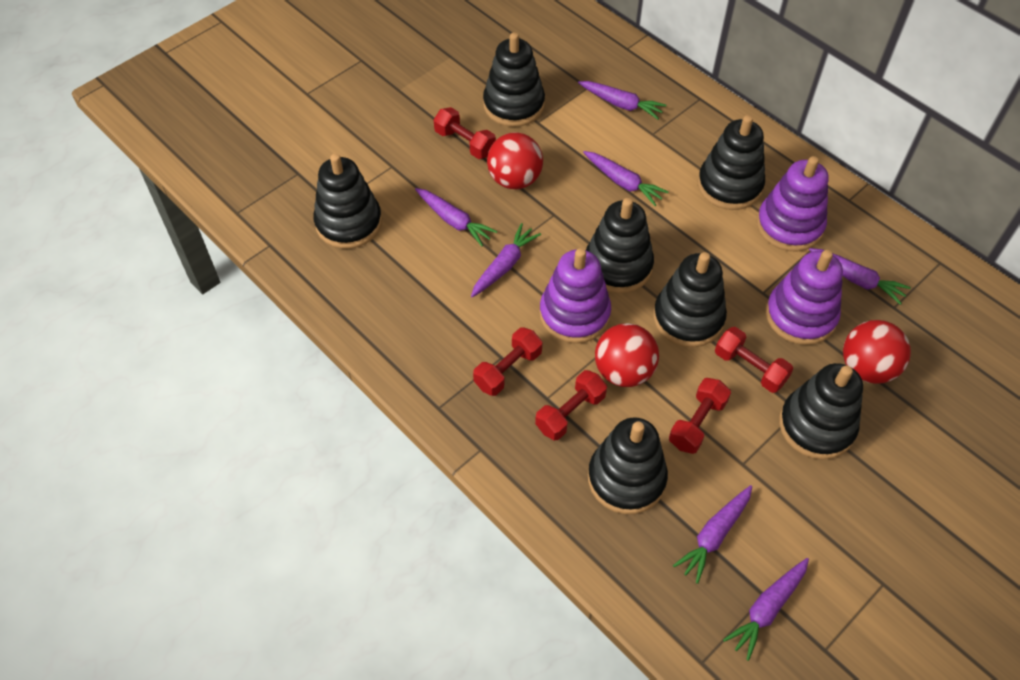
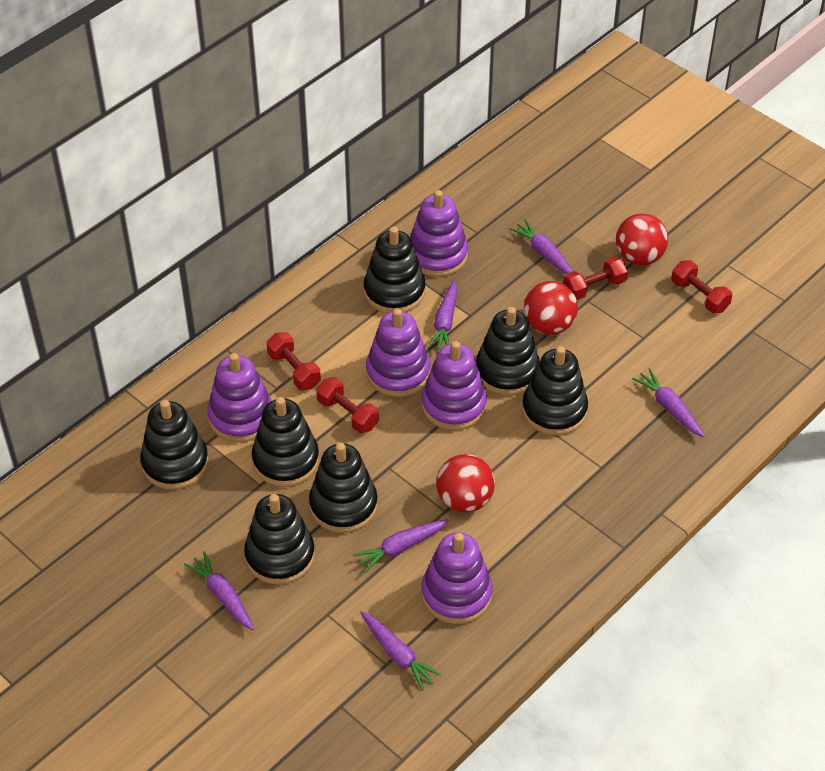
purple carrot: [415,188,497,246] [471,223,541,297] [578,81,666,120] [583,151,669,206] [673,485,752,584] [723,558,809,661] [809,248,911,305] = 7 -> [184,551,254,630] [353,519,449,573] [360,611,442,691] [427,280,457,350] [509,219,573,274] [632,368,704,437] = 6
purple stacking toy: [539,248,611,343] [757,156,828,252] [766,250,843,345] = 3 -> [207,353,272,442] [366,308,430,397] [410,190,468,277] [421,341,487,430] [421,532,493,624] = 5
red dumbbell: [434,107,496,159] [473,327,542,396] [535,370,607,440] [669,378,731,454] [715,327,793,393] = 5 -> [267,332,321,390] [316,377,379,433] [563,256,628,300] [671,260,732,313] = 4

